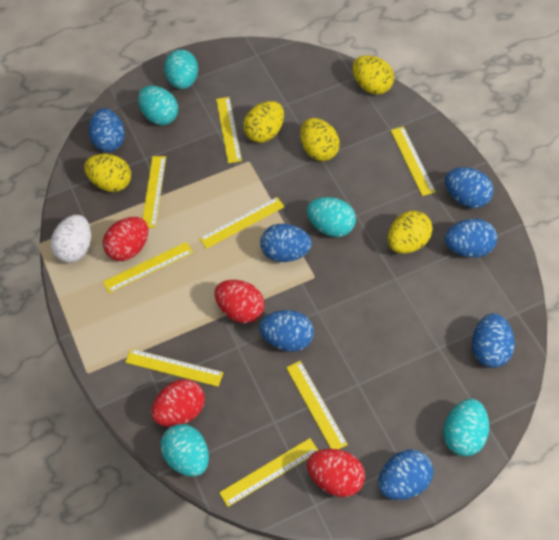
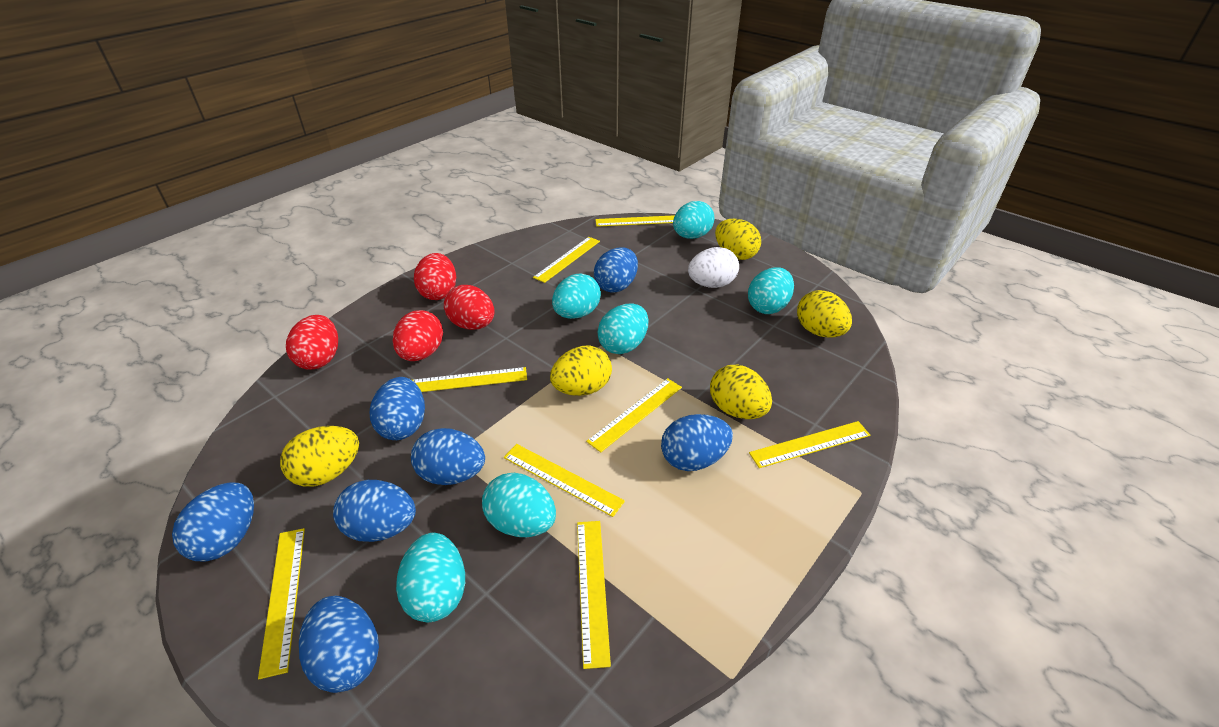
turquoise egg: [138,86,178,125] [161,424,209,477] [164,49,198,89] [307,197,356,237] [443,399,489,456] = 5 -> [396,533,465,622] [482,473,556,537] [552,273,601,319] [598,304,648,354] [673,201,714,239] [748,267,794,314] = 6

